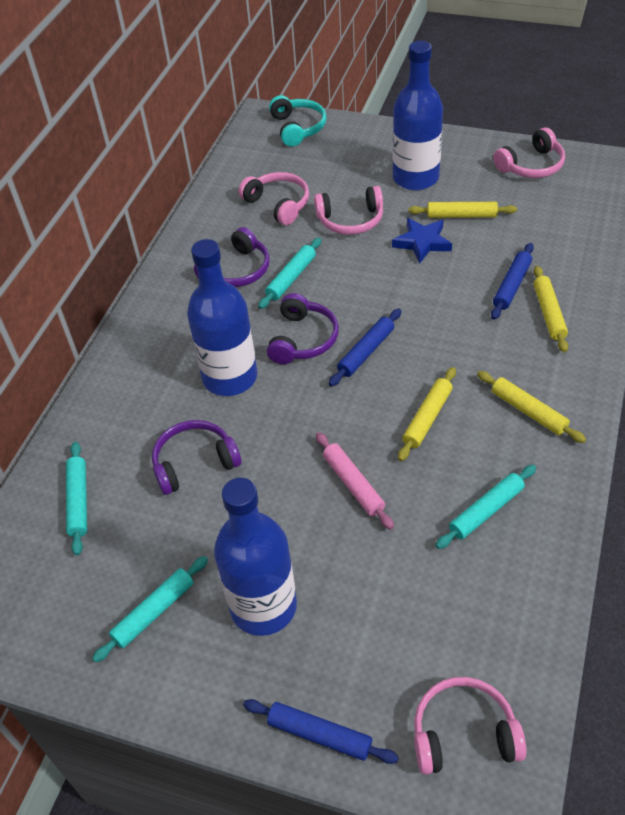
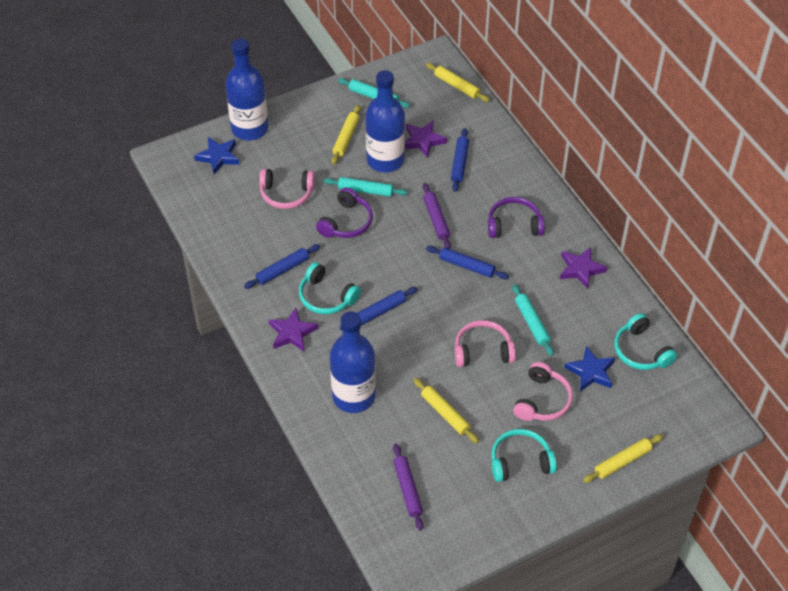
blue rolling pin: [243,699,399,764] [329,308,401,386] [491,243,534,320] = 3 -> [244,244,320,289] [340,287,418,331] [426,246,509,279] [451,128,469,192] = 4
blue star: [392,218,452,264] = 1 -> [194,137,240,174] [564,346,615,392] = 2
pink headphones: [239,172,309,225] [314,186,383,235] [414,677,526,775] [493,128,565,178] = 4 -> [259,169,315,209] [455,320,516,367] [513,362,573,421] = 3
pink rolling pin: [316,432,394,530] = 1 -> none = 0
purple headphones: [152,420,242,495] [194,227,270,287] [267,293,339,364] = 3 -> [316,187,373,238] [488,197,545,238] = 2
purple rolling pin: none = 0 -> [393,444,424,531] [423,183,451,249] = 2
purple star: none = 0 -> [269,308,318,351] [405,121,447,158] [560,247,607,289] = 3
turquoise headphones: [269,95,327,147] = 1 -> [299,262,361,314] [491,429,557,482] [614,313,677,370] = 3
turquoise rolling pin: [66,442,87,555] [92,556,208,663] [258,238,321,309] [435,465,536,549] = 4 -> [324,177,408,197] [338,78,410,108] [512,284,554,356] = 3

